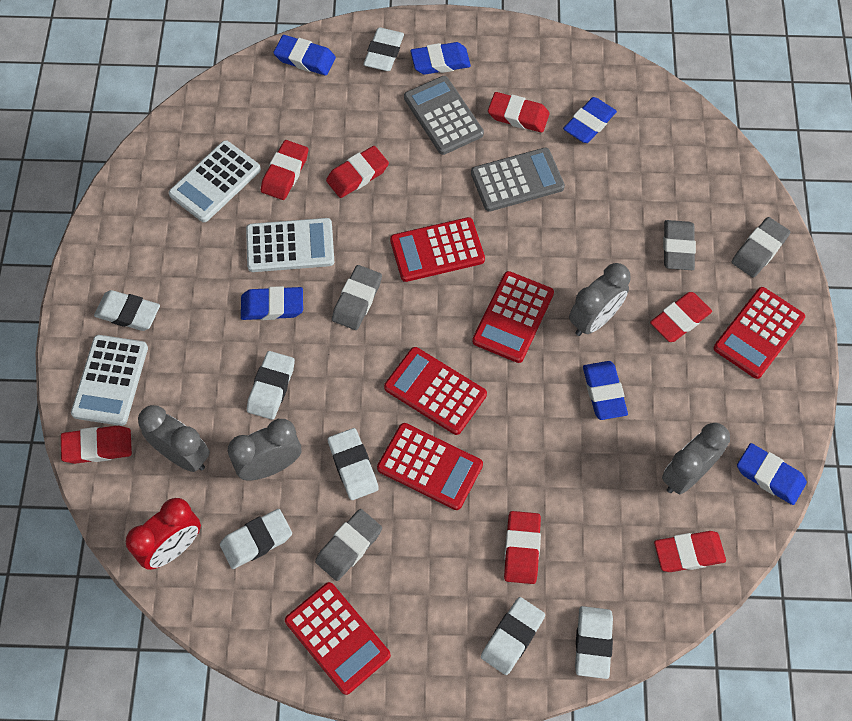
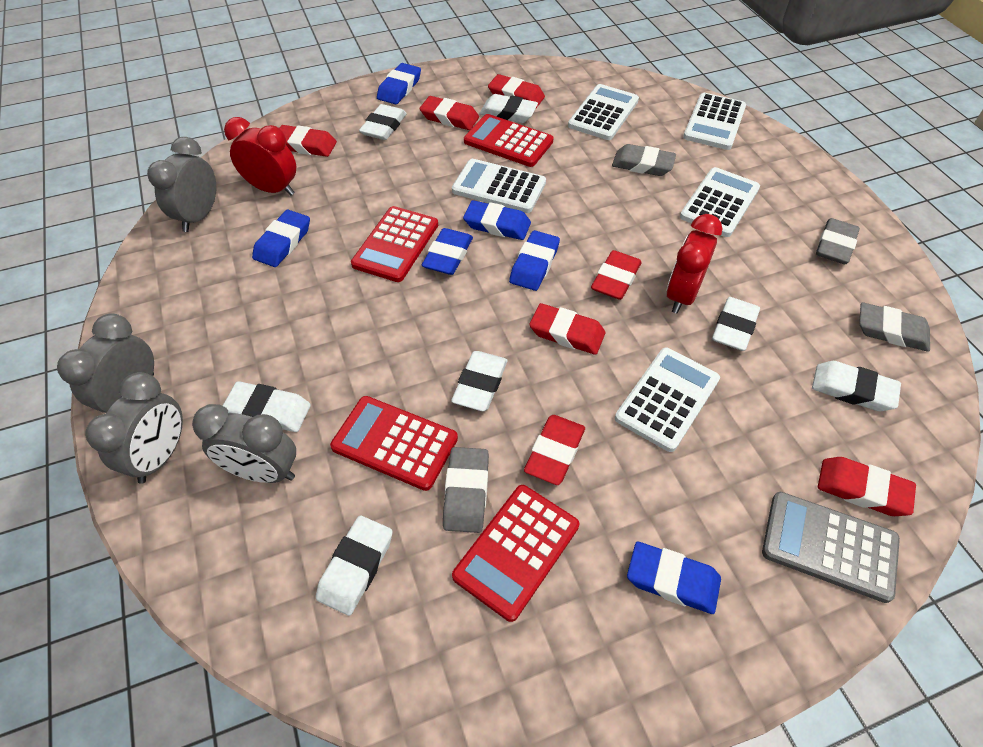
grey calculator: [404,76,484,155] [471,147,565,212] = 2 -> [762,492,900,603] = 1
red calculator: [285,582,391,695] [377,423,483,510] [384,347,487,435] [390,217,485,282] [472,271,554,363] [714,287,805,379] = 6 -> [330,396,458,491] [351,206,438,282] [452,485,579,622] [464,114,553,167] = 4
red clock: [126,498,201,570] = 1 -> [224,117,296,196] [666,214,723,313] = 2
white calculator: [71,335,148,426] [168,140,261,222] [246,218,334,272] = 3 -> [452,159,546,213] [568,84,639,140] [615,348,720,452] [680,167,760,237] [683,93,746,150] = 5

